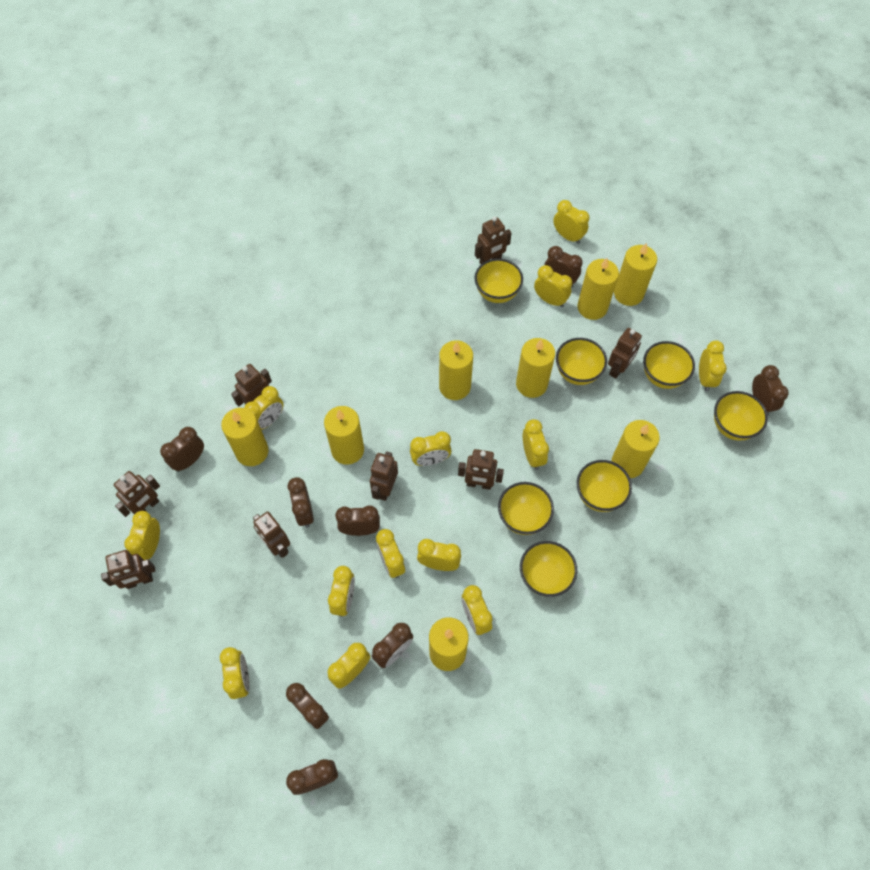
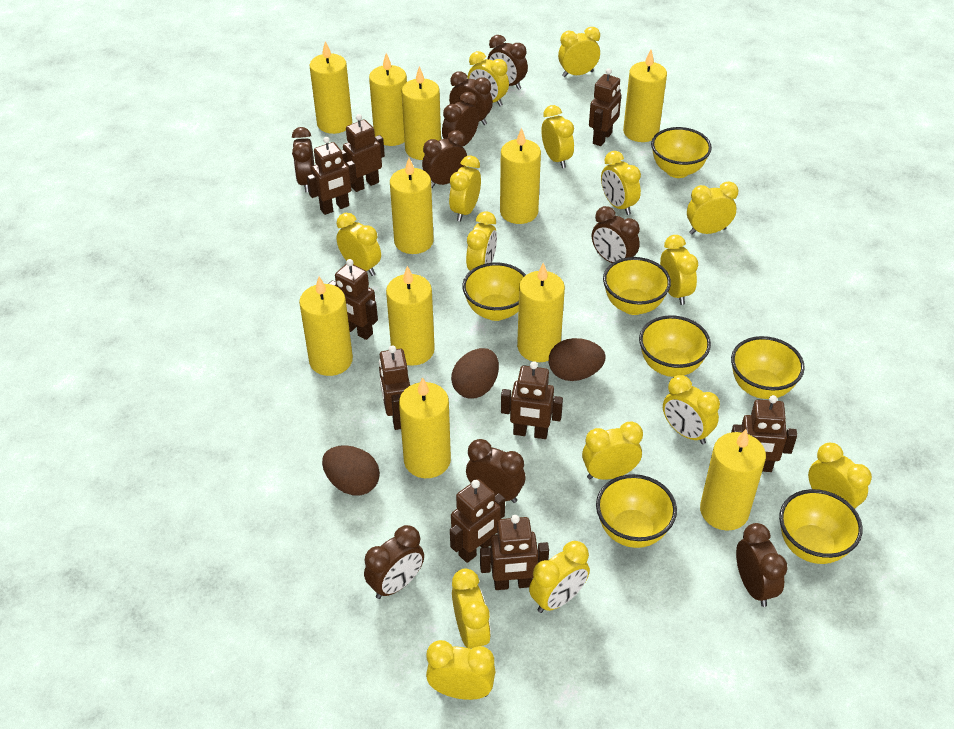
brown clock: [160,427,204,472] [286,683,329,729] [286,759,338,795] [287,477,314,528] [335,505,380,536] [372,623,413,668] [544,246,582,287] [752,365,789,414] = 8 -> [292,127,314,192] [364,525,424,599] [422,130,467,188] [442,92,479,147] [449,71,493,125] [466,439,525,503] [488,35,528,90] [592,206,640,263] [736,523,788,607] = 9
brown egg: none = 0 -> [322,445,380,496] [451,348,499,398] [549,338,606,381] = 3
brown robot: [101,550,156,589] [114,471,160,517] [231,364,272,406] [253,511,290,558] [370,451,398,501] [458,449,504,490] [475,216,511,264] [608,328,642,379] = 8 -> [307,137,357,215] [329,259,378,340] [341,114,385,192] [379,345,410,430] [450,479,505,563] [480,515,549,590] [501,361,563,439] [589,68,621,146] [731,395,797,472] = 9
yellow candle: [221,408,269,466] [324,406,364,465] [429,617,469,671] [439,340,473,400] [516,338,555,398] [578,258,619,320] [611,420,660,478] [614,243,657,306] = 8 -> [299,277,353,376] [310,41,352,134] [369,53,407,146] [386,266,435,366] [390,158,434,254] [399,377,451,478] [402,66,441,160] [500,128,541,224] [517,263,565,362] [623,50,667,142] [700,429,766,531] = 11
yellow clock: [124,511,160,560] [220,647,250,699] [244,386,284,430] [328,566,355,617] [328,643,370,689] [376,529,405,578] [410,431,452,466] [417,539,461,571] [462,585,493,635] [523,419,549,470] [534,265,572,307] [553,200,589,244] [699,340,727,391] = 13 -> [336,213,381,276] [426,640,496,700] [449,156,481,222] [452,569,491,649] [466,211,497,271] [468,51,509,106] [529,541,590,613] [541,105,574,168] [558,27,600,77] [582,421,643,480] [601,151,641,215] [660,235,698,305] [663,375,720,444] [687,181,739,235] [808,443,872,509] = 15

